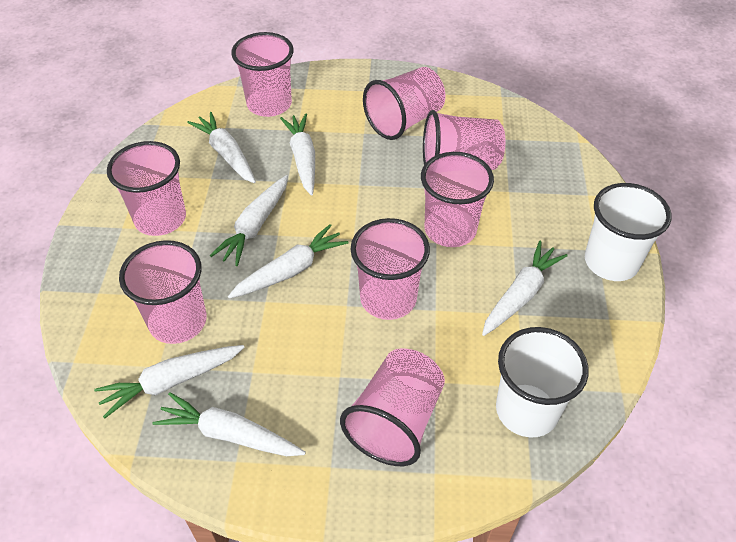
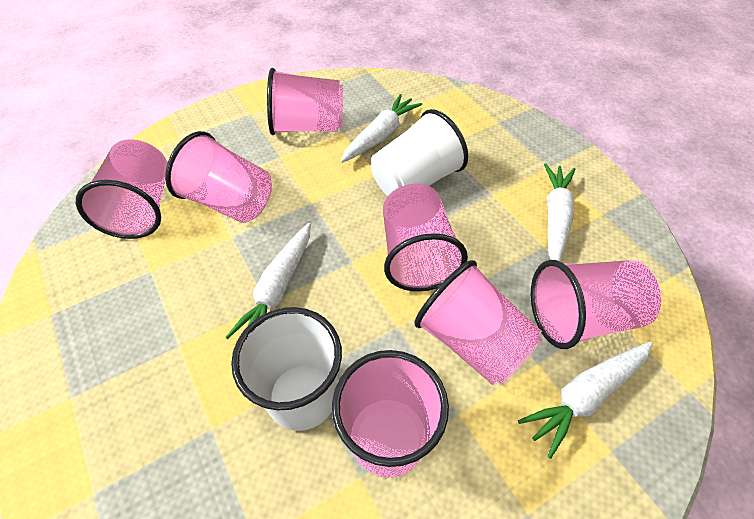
pink cup: [107,141,186,236] [119,240,207,344] [231,32,294,117] [340,348,445,466] [351,218,430,320] [363,67,445,140] [421,152,494,247] [423,110,505,170] = 8 -> [76,139,168,239] [165,131,272,223] [267,68,343,135] [332,350,449,478] [383,183,468,291] [415,260,542,385] [531,260,661,349] = 7
white carrot: [94,345,245,419] [152,392,306,456] [187,112,256,183] [210,175,288,266] [228,224,349,299] [280,113,315,195] [482,241,568,336] = 7 -> [225,223,311,339] [340,94,422,163] [518,342,653,459] [544,163,576,261] = 4

